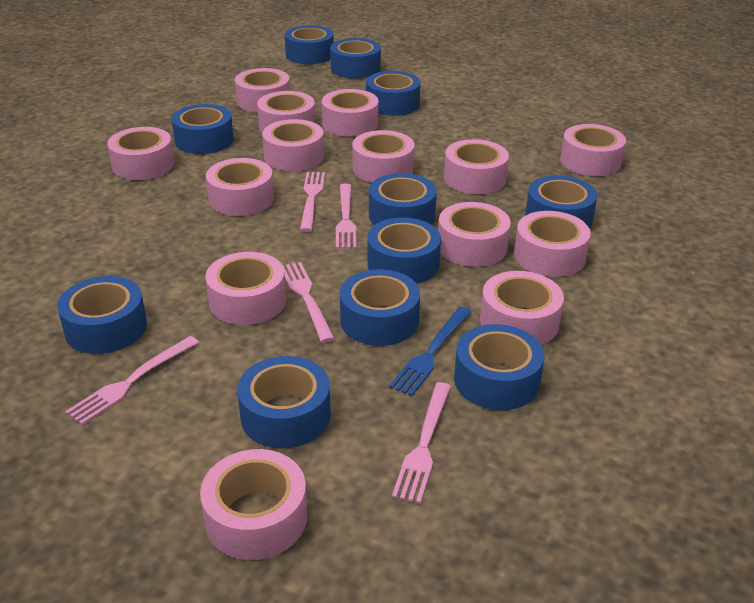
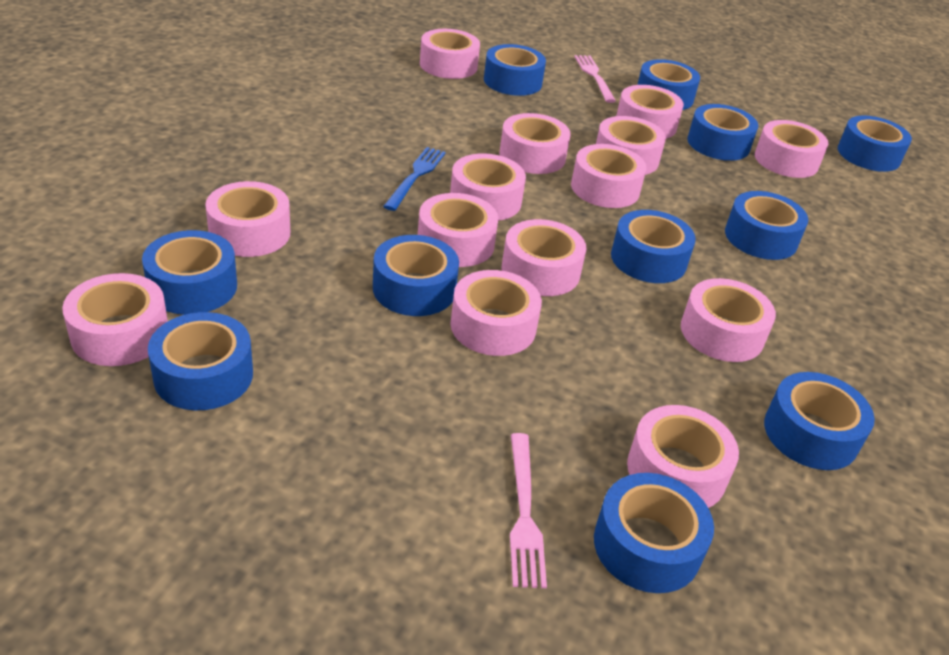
pink fork: [65,336,199,425] [283,262,335,343] [300,172,325,232] [336,184,357,249] [392,382,451,504] = 5 -> [510,433,547,588] [574,55,616,103] = 2

